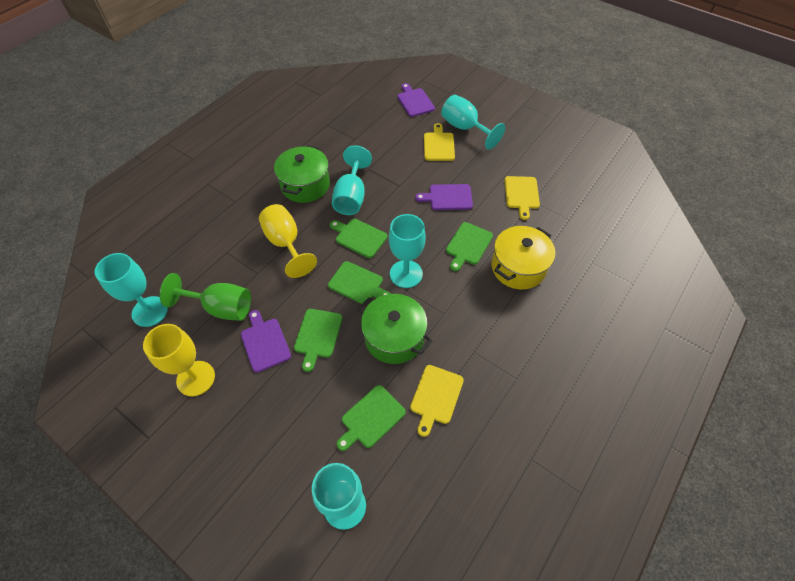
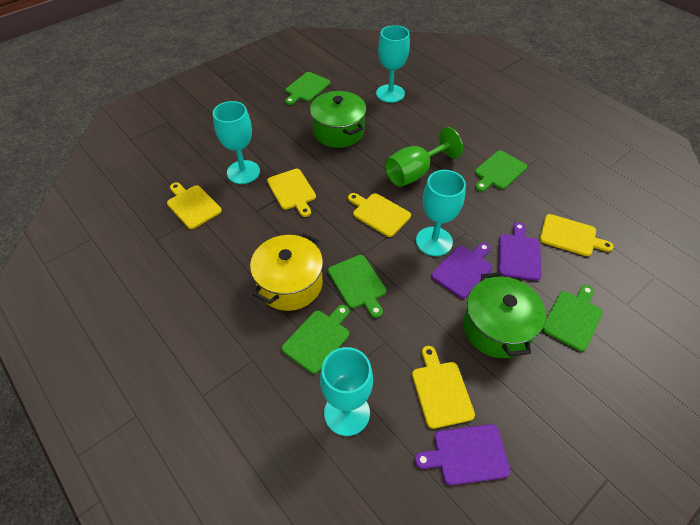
turquoise goblet: [95,253,168,327] [312,463,366,530] [332,145,372,215] [389,214,426,288] [441,95,505,150] = 5 -> [213,101,260,184] [320,347,373,436] [376,25,410,103] [416,170,466,256] = 4
yellow cutting board: [410,365,464,437] [424,123,455,161] [504,176,540,220] = 3 -> [167,182,222,229] [267,169,316,217] [348,193,411,237] [412,346,475,429] [540,214,614,256] = 5
yellow goblet: [143,324,215,396] [259,204,317,278] = 2 -> none = 0

